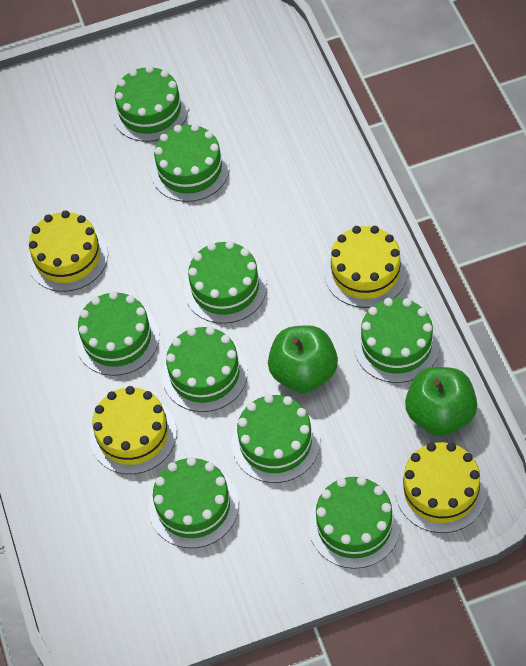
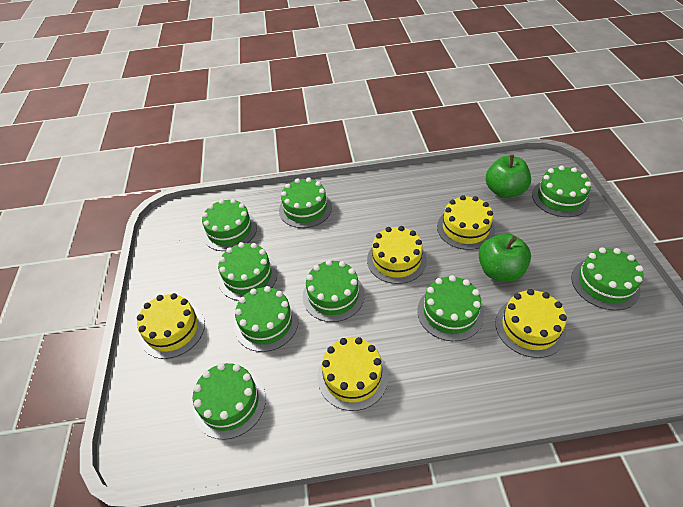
yellow cake: [27,210,108,292] [89,386,177,474] [324,226,408,308] [395,442,487,533] = 4 -> [137,293,205,359] [318,337,388,411] [367,226,427,284] [437,195,495,250] [495,289,567,358] = 5

